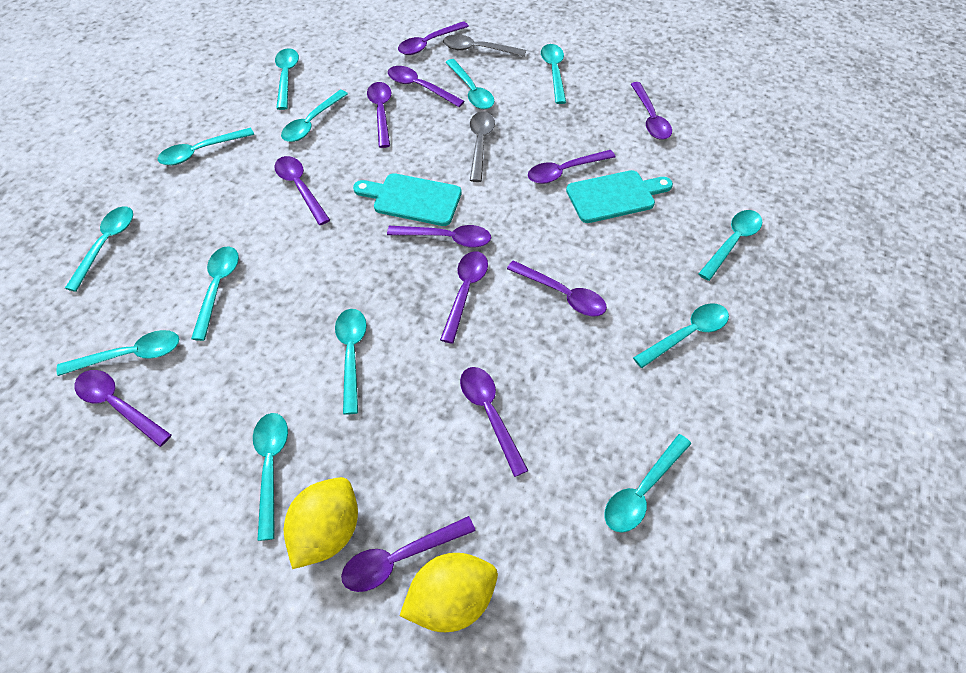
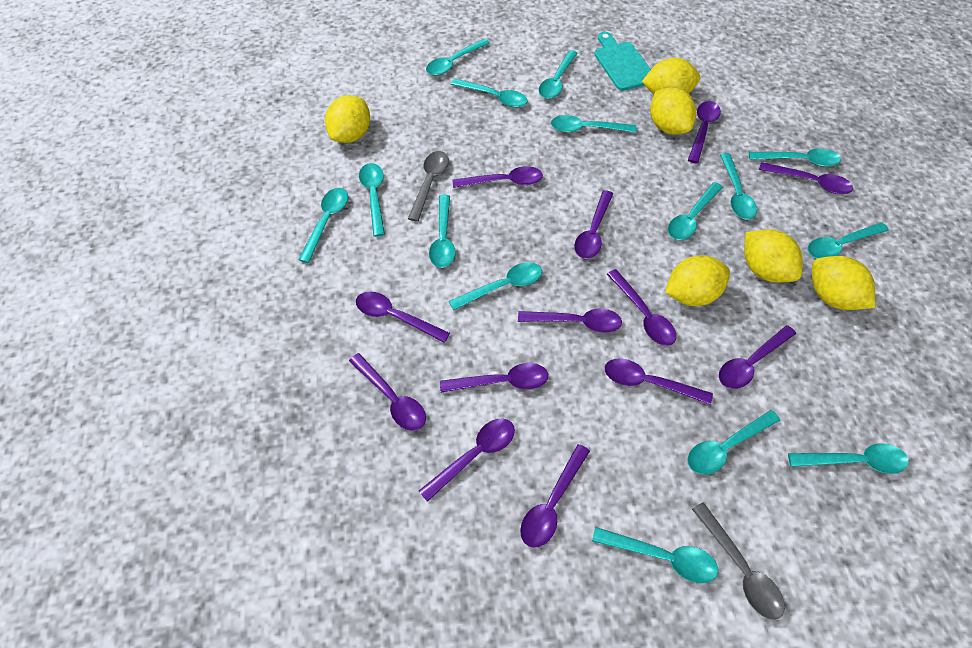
purple spoon: [74,370,172,447] [274,156,330,225] [341,516,476,592] [367,82,391,148] [387,225,491,248] [388,66,465,107] [398,21,469,55] [440,251,488,344] [460,367,529,477] [507,260,607,316] [528,150,615,184] [631,82,672,140] = 12 -> [349,353,426,431] [356,291,450,343] [419,418,515,502] [440,363,548,393] [452,166,543,188] [518,308,622,333] [520,444,590,548] [574,190,613,259] [605,358,713,405] [607,269,676,346] [688,101,721,163] [719,325,796,389] [759,162,853,194] = 13
turquoise cutting board: [353,173,462,226] [566,170,673,223] = 2 -> [594,32,651,91] = 1
turquoise spoon: [56,330,179,376] [65,206,133,292] [158,128,254,165] [191,246,239,341] [253,413,288,541] [275,48,299,110] [281,90,348,142] [335,309,367,414] [445,59,494,109] [541,44,566,104] [604,434,691,533] [633,303,729,368] [698,210,762,281] = 13 -> [298,188,348,263] [359,163,385,237] [426,38,490,76] [429,195,456,268] [449,262,542,311] [451,79,527,108] [539,50,578,99] [551,115,636,133] [592,527,718,583] [668,182,723,240] [687,410,780,475] [720,153,757,220] [749,148,841,167] [788,443,909,474] [808,222,889,259] = 15
yellow lemon: [284,477,358,569] [400,553,498,632] = 2 -> [325,95,370,143] [642,58,700,95] [650,87,696,135] [665,255,730,306] [744,229,803,283] [812,256,875,310] = 6

